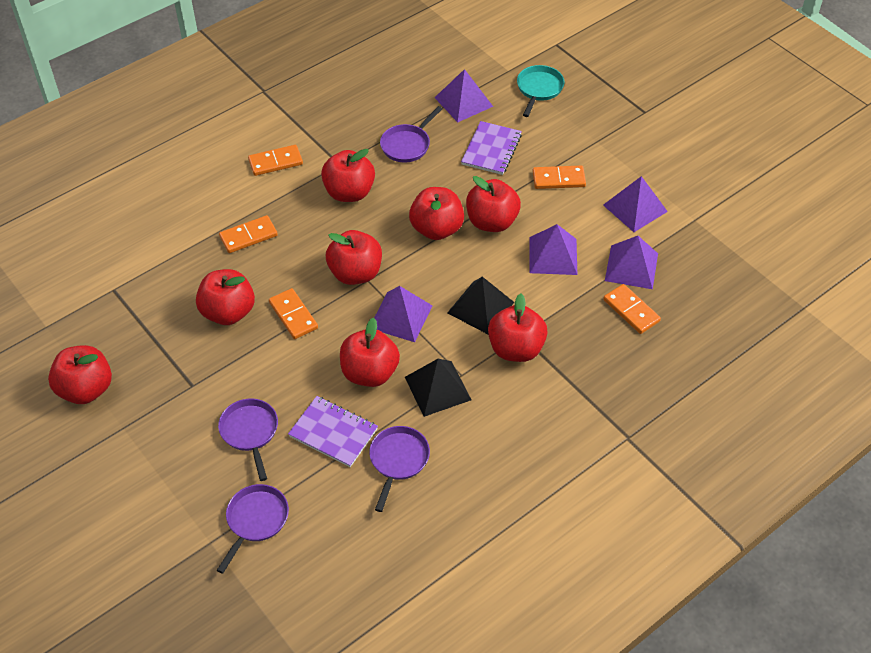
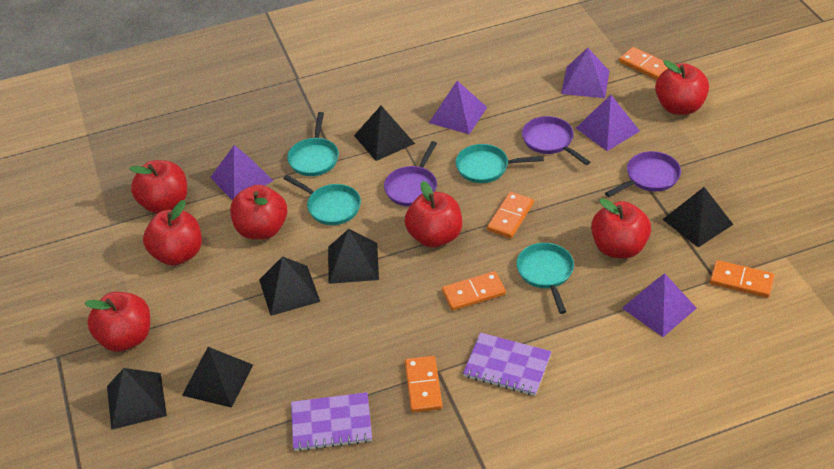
black pyramid: [405,359,471,417] [447,277,514,335] = 2 -> [107,368,167,430] [182,347,253,408] [259,256,320,316] [328,229,379,284] [354,106,415,161] [662,187,733,247] = 6
purple pan: [217,484,289,574] [218,398,278,481] [369,426,430,512] [380,106,442,162] = 4 -> [384,141,437,207] [522,116,590,165] [605,151,681,197] = 3
red apple: [48,345,112,404] [196,269,255,325] [321,149,375,202] [326,230,382,285] [340,318,400,387] [409,187,464,240] [466,176,521,232] [488,294,548,362] = 8 -> [85,292,150,352] [129,160,187,213] [143,200,202,266] [230,185,287,240] [405,181,462,248] [591,198,651,258] [655,60,709,115] = 7
turquoise pan: [517,65,564,117] = 1 -> [283,175,361,225] [287,112,339,176] [456,144,544,183] [516,243,574,314] = 4

